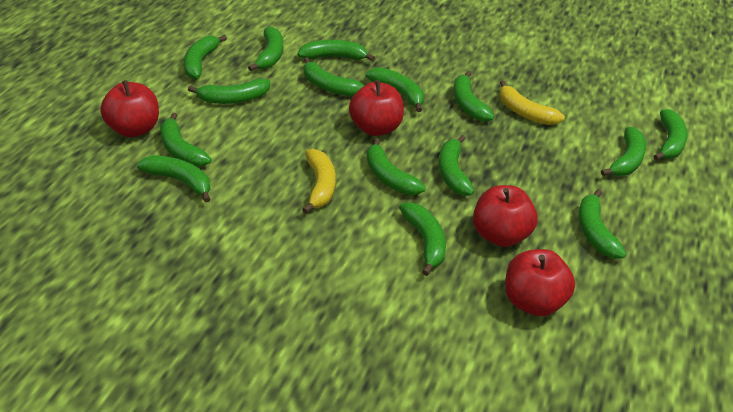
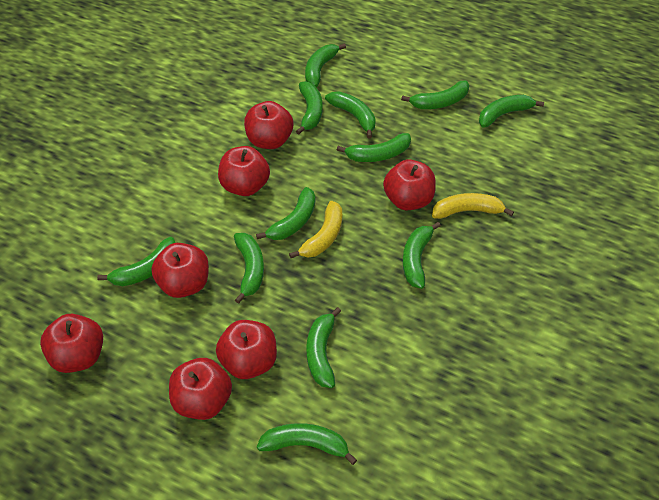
green banana: [137,155,211,202] [160,113,212,167] [184,35,227,79] [188,78,270,104] [248,26,283,71] [298,40,375,61] [304,57,365,97] [366,67,424,112] [367,138,426,195] [399,202,446,276] [439,135,474,196] [453,71,494,122] [579,189,626,259] [601,127,646,176] [653,109,688,160] = 15 -> [97,237,176,286] [234,233,264,304] [256,187,315,240] [257,423,357,465] [296,81,322,135] [305,43,346,87] [306,307,341,388] [325,91,376,139] [337,133,411,162] [401,81,469,109] [403,222,441,289] [479,95,544,128] = 12
red apple: [100,80,159,137] [349,80,404,136] [473,185,538,247] [505,249,575,316] = 4 -> [40,314,103,373] [151,243,209,298] [169,358,232,420] [216,320,277,379] [218,146,270,196] [244,101,293,149] [383,159,436,211] = 7

